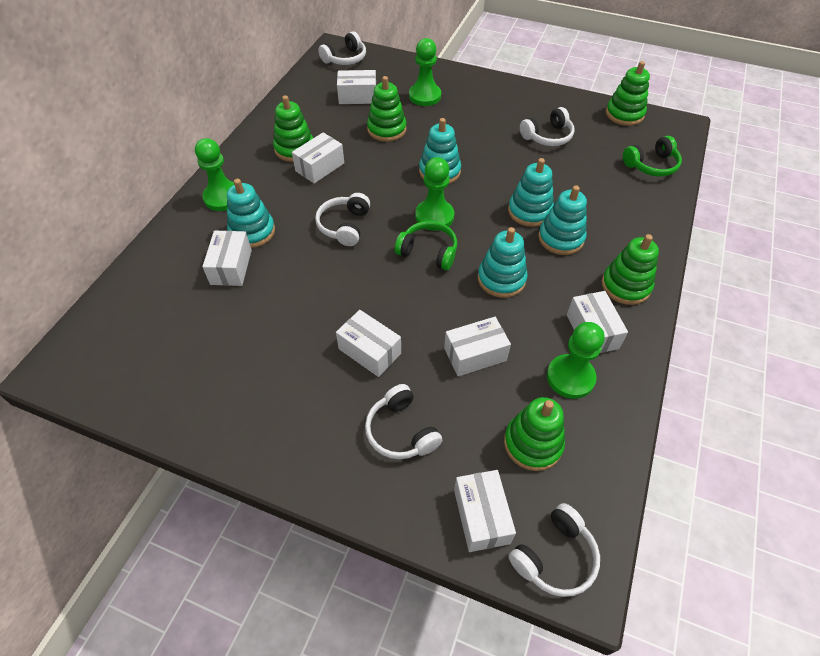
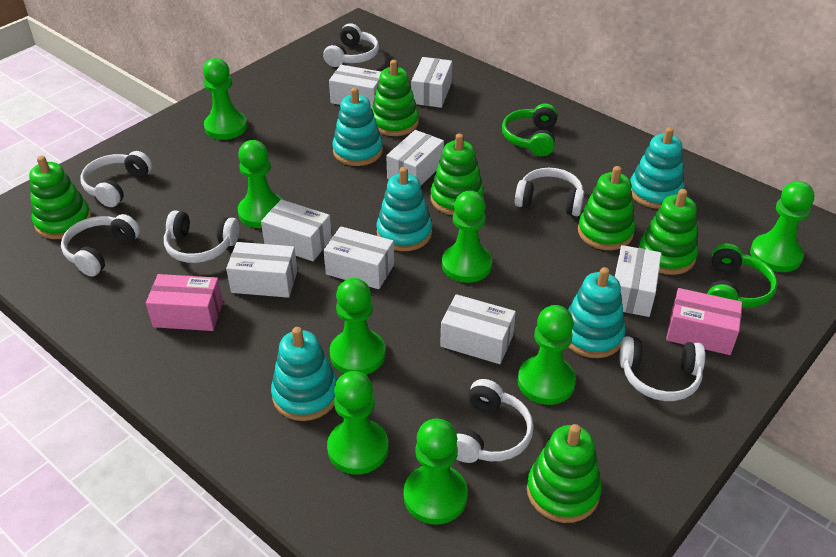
green pawn: [195,138,234,211] [409,38,441,106] [415,157,454,231] [547,322,605,399] = 4 -> [203,58,247,140] [238,140,283,228] [327,371,389,475] [330,278,385,375] [404,418,468,525] [442,191,492,283] [518,305,576,405] [750,181,814,272] = 8
green stacking toy: [273,95,313,162] [367,76,406,142] [504,397,565,471] [601,234,659,305] [606,61,650,126] = 5 -> [29,156,91,239] [372,60,419,136] [430,134,484,215] [527,424,602,523] [578,166,635,250] [639,189,698,275] = 6
pink box: none = 0 -> [146,274,223,331] [666,288,742,355] = 2
white box: [202,231,252,286] [292,132,344,184] [336,310,401,377] [337,70,376,104] [444,317,511,376] [454,470,516,552] [567,291,628,353] = 7 -> [226,242,298,298] [261,199,332,261] [324,226,394,289] [329,65,381,109] [386,130,444,185] [411,57,452,108] [440,294,516,364] [615,245,661,317] = 8
white headphones: [315,193,370,246] [318,31,366,65] [365,384,443,459] [509,503,600,597] [520,107,574,146] = 5 -> [61,214,140,277] [80,151,152,207] [164,211,240,263] [323,23,379,67] [455,379,534,463] [515,168,584,216] [620,336,705,401] = 7

